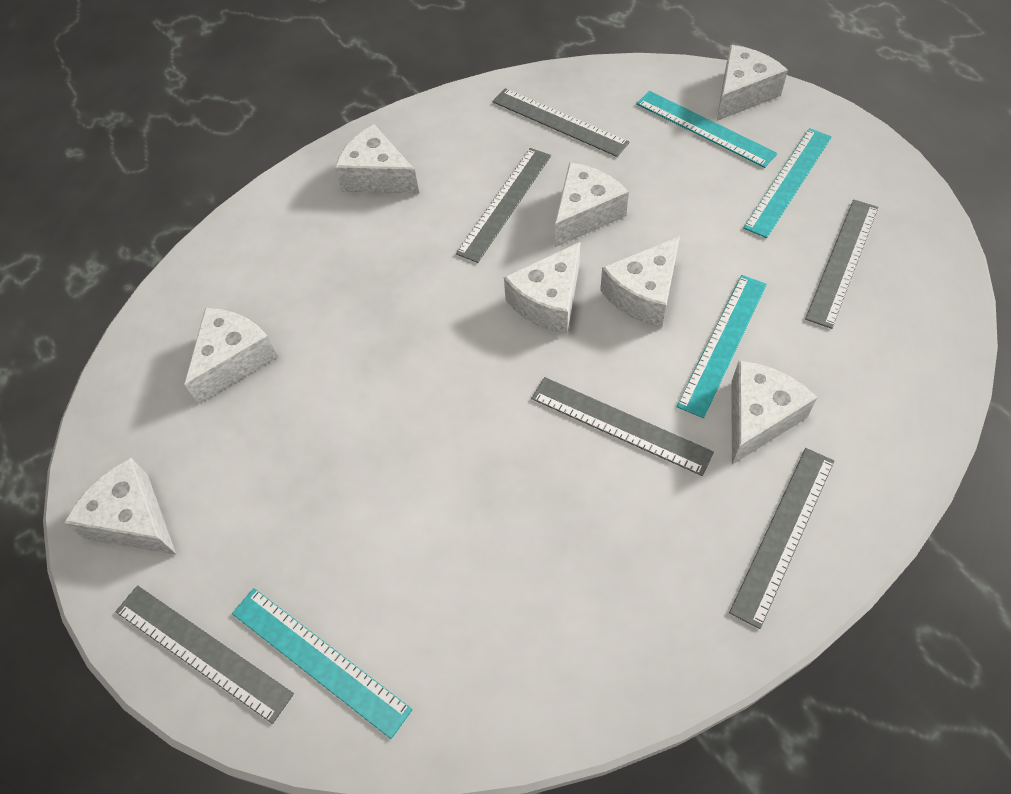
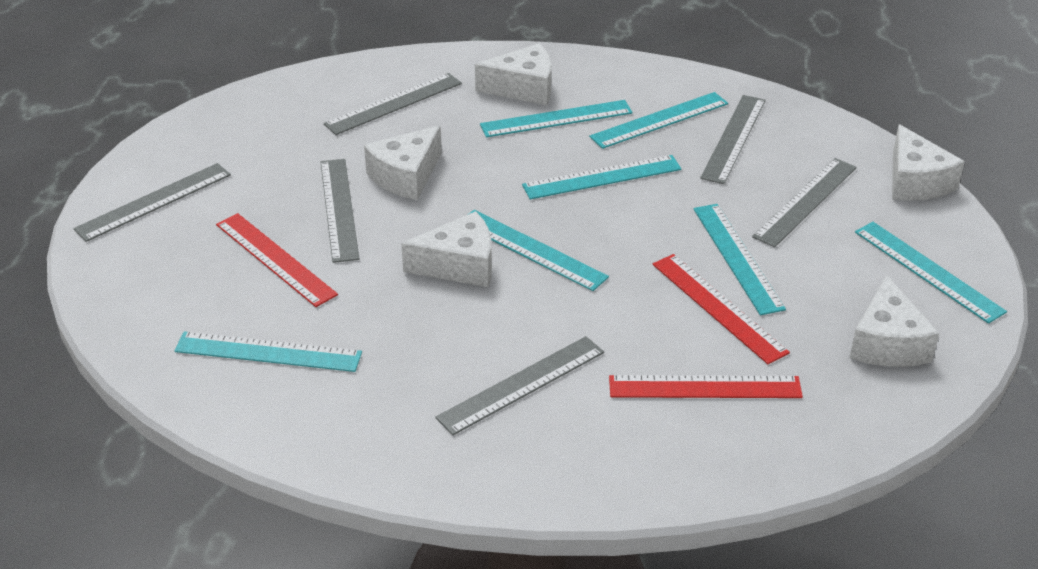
red ruler: none = 0 -> [216,213,338,307] [609,375,803,398] [653,254,790,364] = 3
turquoise ruler: [232,588,413,739] [636,91,778,168] [677,275,767,418] [743,128,832,238] = 4 -> [174,331,362,372] [469,210,609,291] [480,100,633,138] [522,155,682,199] [589,92,728,149] [694,204,786,315] [855,222,1007,324] = 7
white cheese: [64,458,176,554] [184,308,278,404] [335,124,419,194] [504,242,580,334] [555,162,629,247] [600,236,680,327] [717,45,788,121] [731,361,818,465] = 8 -> [364,125,442,200] [401,211,492,287] [475,43,551,105] [849,275,939,367] [892,124,965,201] = 5

